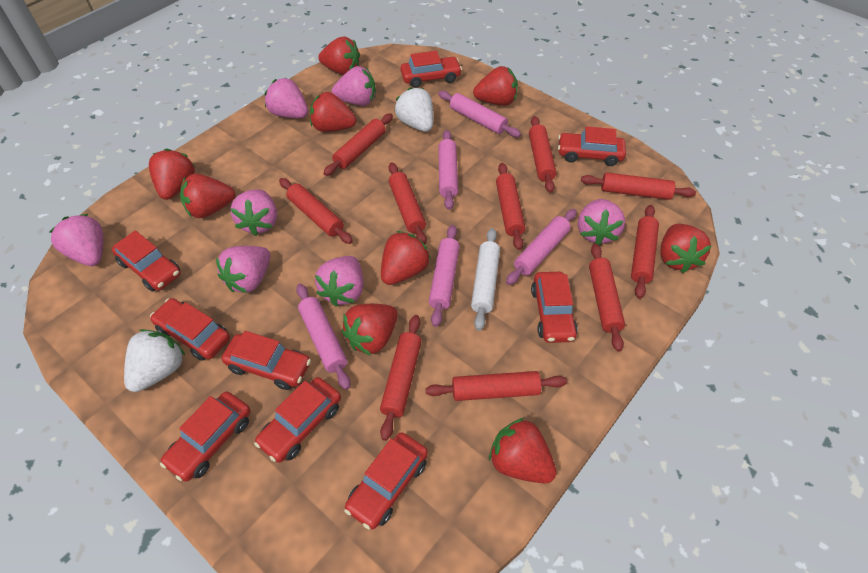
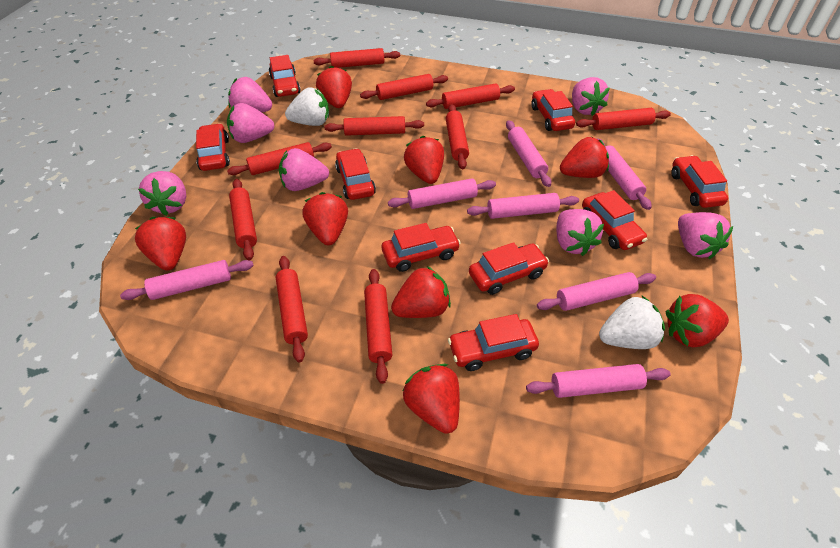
pink rolling pin: [296,284,351,390] [429,225,460,327] [438,91,521,137] [438,130,458,210] [506,209,577,285] = 5 -> [120,260,254,300] [388,178,496,209] [467,193,579,219] [506,120,551,187] [526,364,671,398] [537,272,656,311] [597,138,652,210] = 7
red strawberry: [149,149,195,200] [180,174,235,218] [310,92,356,132] [318,36,360,75] [342,304,398,356] [381,231,431,285] [473,66,518,106] [489,418,557,483] [660,224,711,273] = 9 -> [135,217,186,271] [302,192,348,245] [316,66,352,108] [391,266,451,318] [403,364,460,434] [404,136,444,184] [560,137,609,178] [666,294,729,347] = 8
white rolling pin: [471,228,500,331] = 1 -> none = 0

